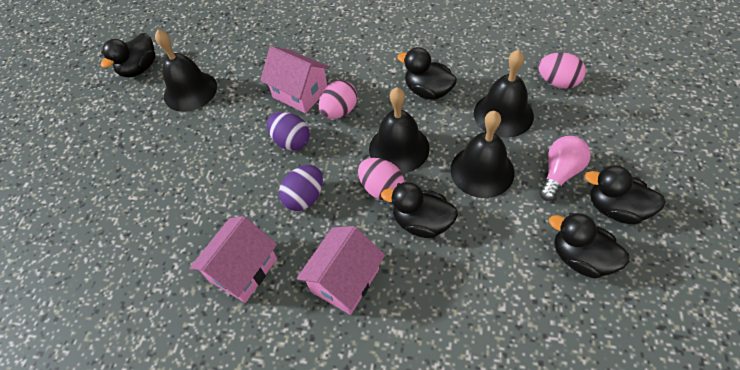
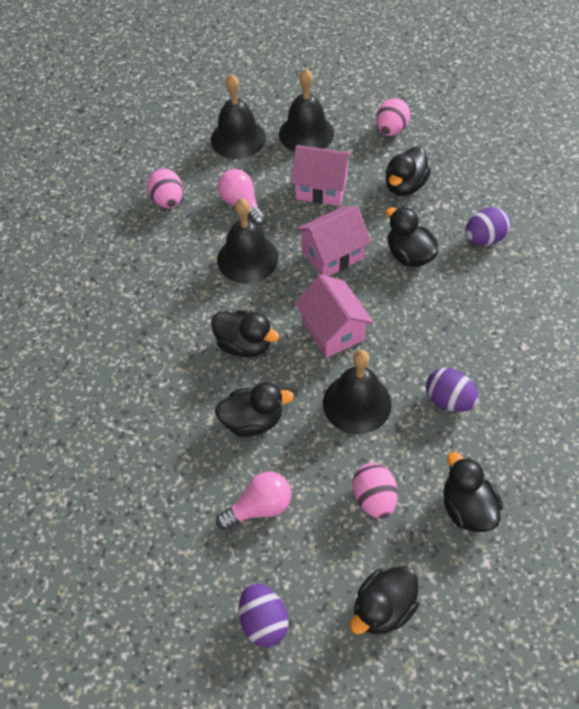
black duck: [101,33,156,77] [381,182,458,238] [397,47,457,100] [549,212,630,279] [585,165,666,225] = 5 -> [211,310,279,358] [215,382,294,437] [350,566,419,635] [386,146,431,196] [386,207,438,267] [443,452,503,532] = 6
pink light bulb: [539,136,591,201] = 1 -> [216,472,291,530] [218,169,266,225] = 2
purple egg: [267,112,310,151] [279,165,323,211] = 2 -> [239,583,289,647] [426,368,479,412] [465,207,510,245] = 3

